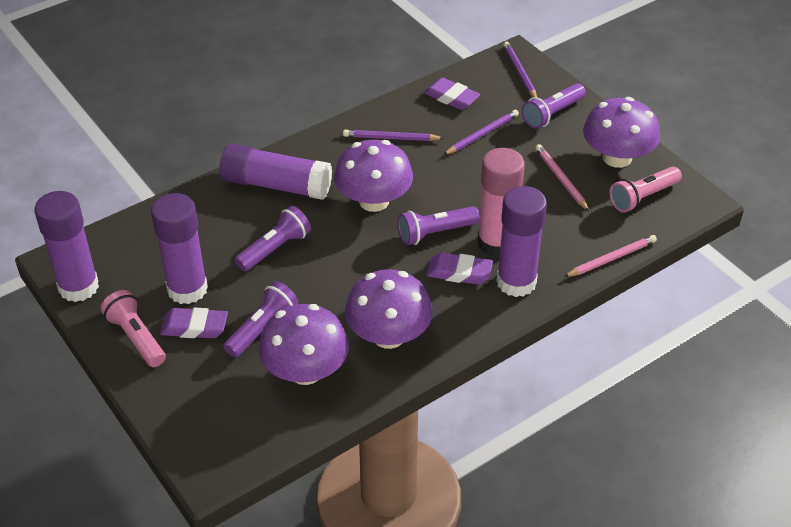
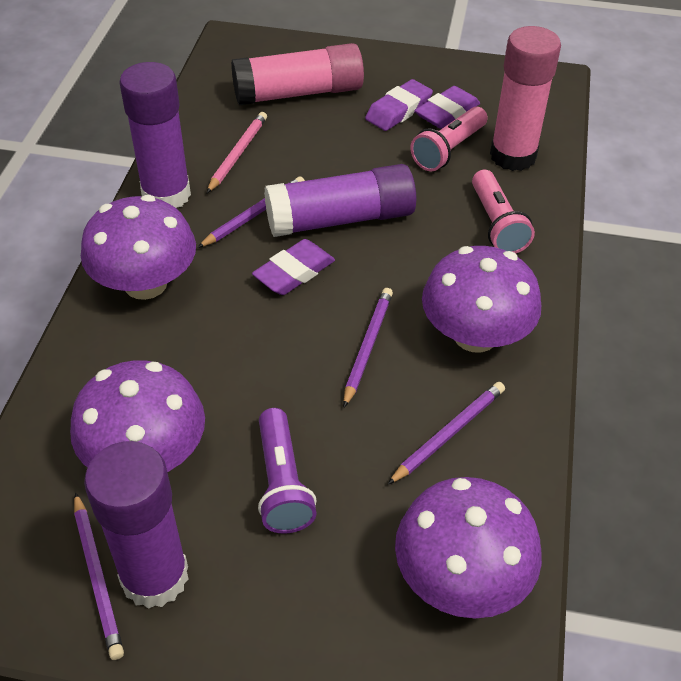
pink glue stick: [477,148,525,257] = 1 -> [231,43,364,105] [490,26,561,171] = 2
pink pencil: [535,144,589,211] [564,235,657,277] = 2 -> [207,112,267,193] = 1
purple flashlight: [223,281,298,358] [235,206,311,271] [398,206,480,245] [522,83,586,129] = 4 -> [258,408,317,534] = 1
purple glue stick: [34,191,99,302] [151,193,208,304] [220,143,332,200] [497,186,547,297] = 4 -> [84,441,189,609] [119,62,191,208] [264,164,416,237] = 3
purple pencil: [343,130,444,141] [443,110,519,155] [503,42,537,97] = 3 -> [74,492,124,660] [197,176,305,248] [343,288,393,407] [387,382,505,485] = 4

